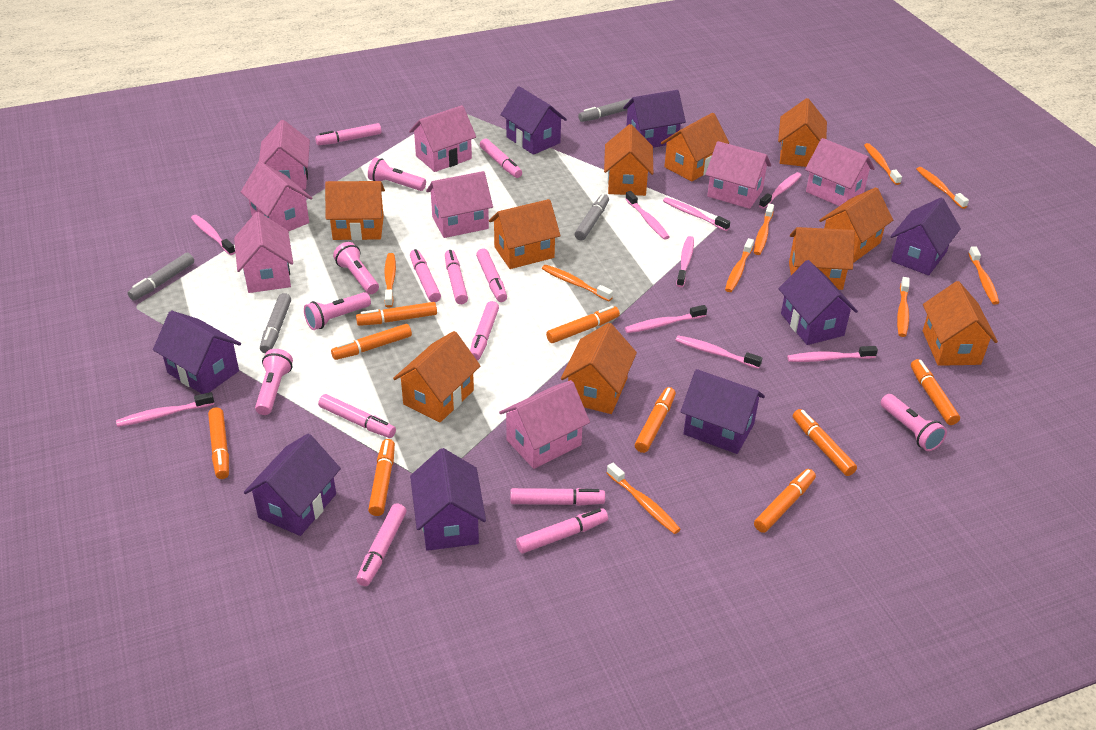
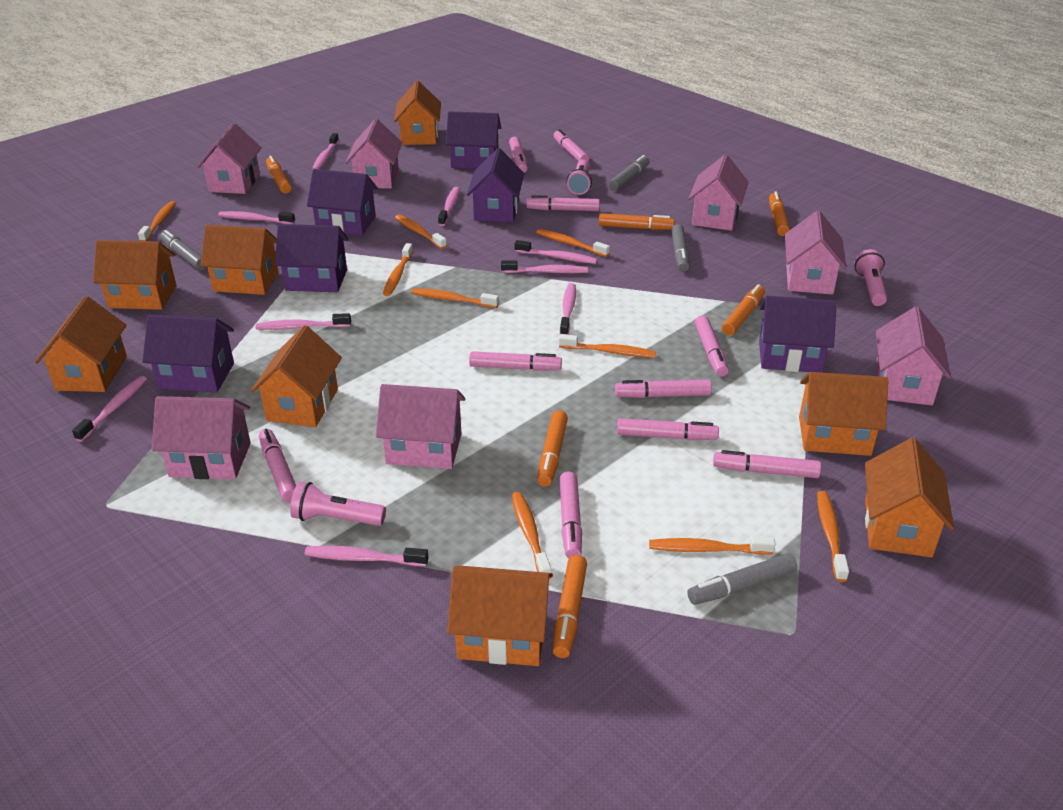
orange house: [325,181,385,240] [393,331,480,422] [489,199,560,269] [561,323,637,414] [604,124,653,196] [661,113,729,182] [778,98,827,167] [789,227,855,290] [819,187,893,263] [923,281,998,366] = 10 -> [35,296,127,392] [93,240,177,310] [201,225,279,295] [251,325,342,427] [394,81,441,145] [447,566,553,666] [799,372,889,456] [865,438,954,557] = 8
orange marker: [208,407,229,479] [331,324,412,360] [356,302,437,326] [368,439,395,516] [546,306,620,343] [635,387,676,453] [754,469,816,533] [793,409,857,476] [911,359,960,425] = 9 -> [266,156,292,193] [537,410,568,486] [553,555,587,658] [599,213,675,230] [722,284,765,336] [769,191,790,236] = 6
pink flashlight: [255,349,293,415] [304,292,371,330] [333,242,379,294] [368,158,426,191] [881,394,947,451] = 5 -> [290,482,386,526] [567,159,592,195] [854,249,887,306] = 3
pink house: [234,212,293,293] [241,161,312,232] [259,120,310,190] [409,105,476,172] [426,171,493,238] [499,380,590,469] [705,141,771,209] [805,138,875,206] = 8 -> [152,396,251,479] [197,123,262,194] [345,119,402,189] [376,384,465,469] [688,155,749,231] [785,211,847,295] [876,307,951,405] = 7
purple house: [153,311,241,394] [244,434,341,536] [410,448,486,551] [501,86,567,155] [623,90,686,148] [680,369,765,454] [778,260,858,345] [890,198,961,275] = 8 -> [142,314,234,393] [275,224,348,292] [307,169,378,236] [446,111,501,169] [467,148,524,222] [759,296,837,373] = 6

